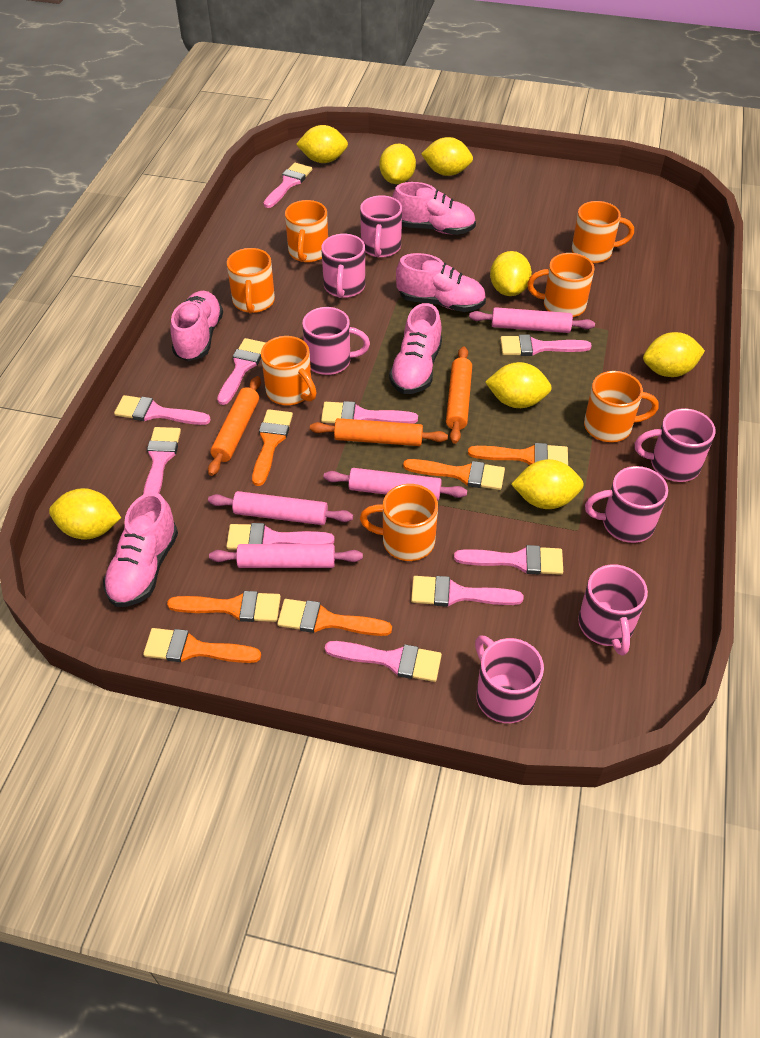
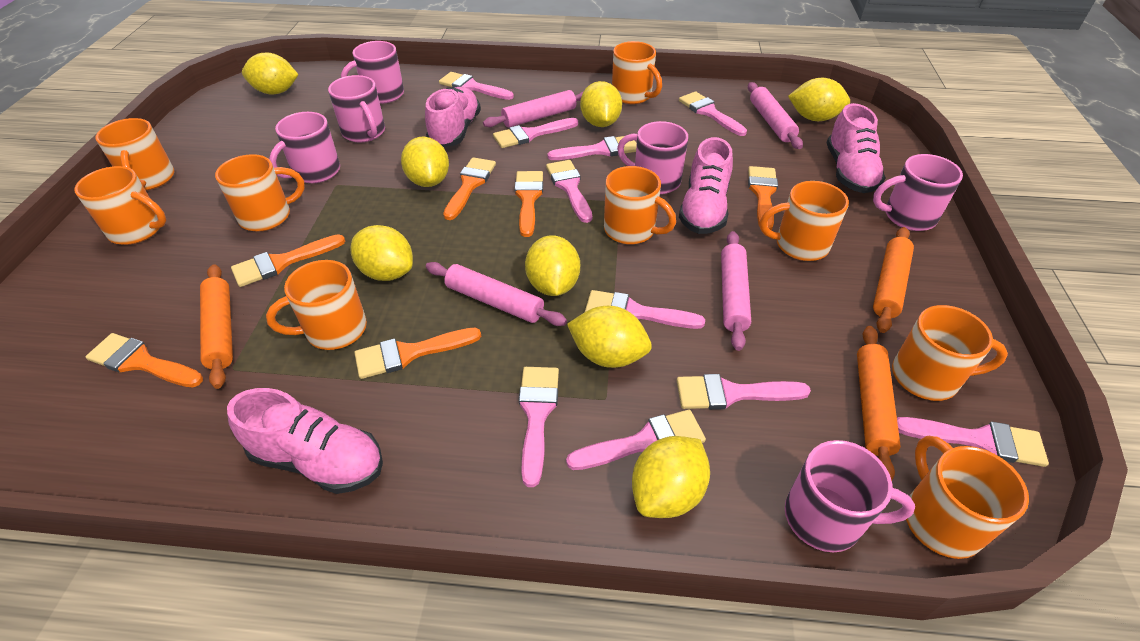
orange mug: [227,248,275,314] [261,336,317,405] [285,200,328,262] [360,484,438,561] [527,253,594,317] [572,201,634,263] [584,371,659,442] = 7 -> [74,166,166,245] [95,118,174,190] [215,154,305,232] [266,260,367,350] [604,166,676,244] [612,41,662,104] [760,181,849,261] [892,305,1008,401] [906,436,1029,559] = 9
pink mug: [302,307,370,375] [321,234,365,298] [360,195,402,258] [475,635,544,723] [578,564,648,656] [585,466,668,543] [635,408,716,482] = 7 -> [269,112,340,183] [328,75,385,142] [341,41,404,104] [617,121,688,194] [785,440,915,552] [873,154,963,231] = 6
pink shoe: [103,492,178,607] [170,291,223,361] [389,303,442,394] [392,182,476,235] [396,253,486,312] = 5 -> [227,388,383,494] [425,87,481,147] [679,137,733,234] [826,103,886,193] = 4

